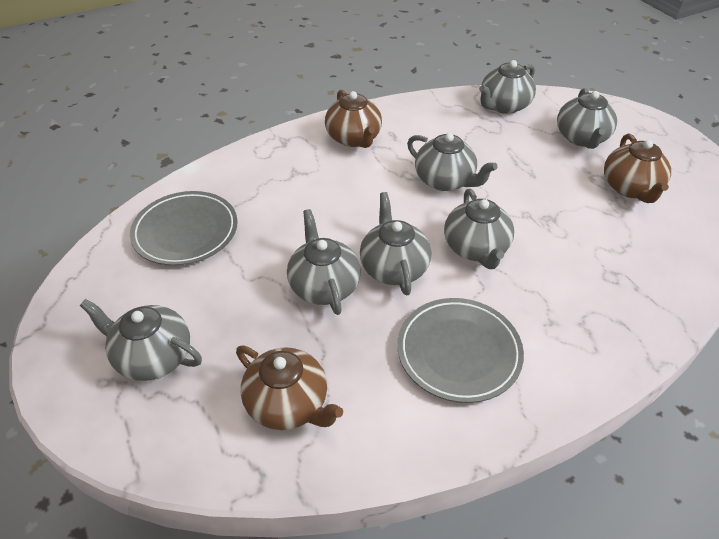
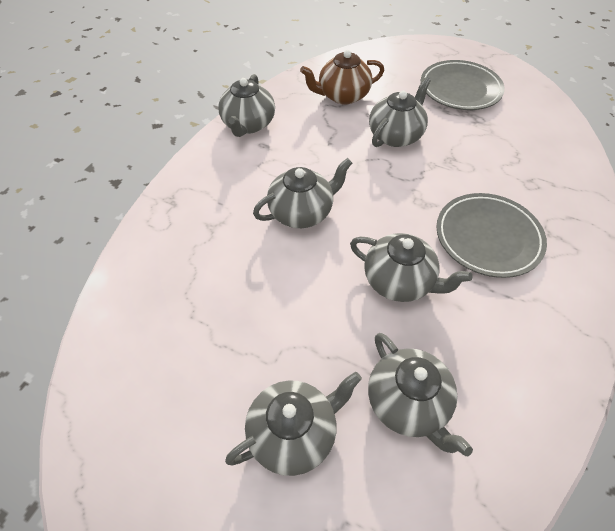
brown teapot: [236,345,343,430] [325,90,382,148] [604,134,671,203] = 3 -> [300,50,384,104] = 1
grey teapot: [80,299,202,381] [287,209,361,315] [360,192,431,295] [407,133,498,191] [444,188,514,269] [479,60,536,114] [557,88,617,149] = 7 -> [218,74,275,137] [225,372,362,476] [253,158,352,228] [350,233,472,302] [368,333,473,456] [369,77,431,147] = 6

